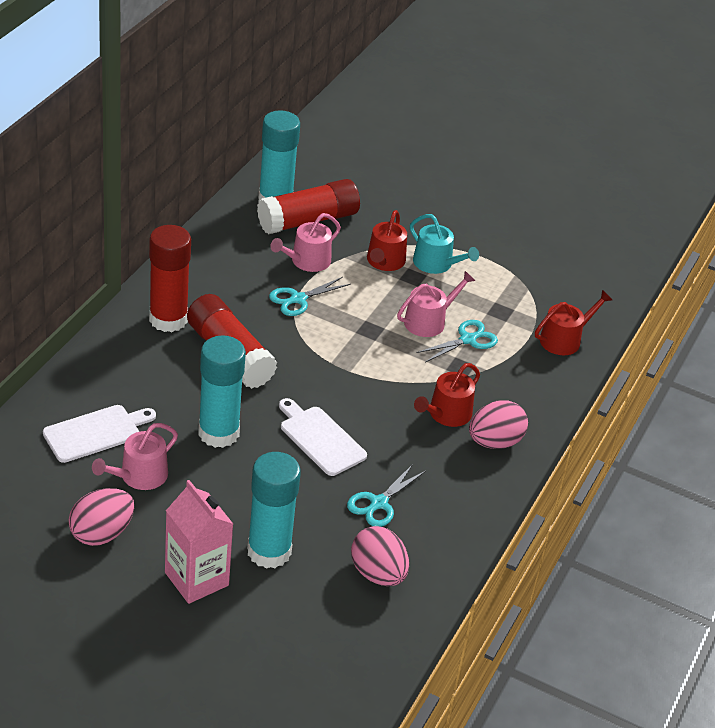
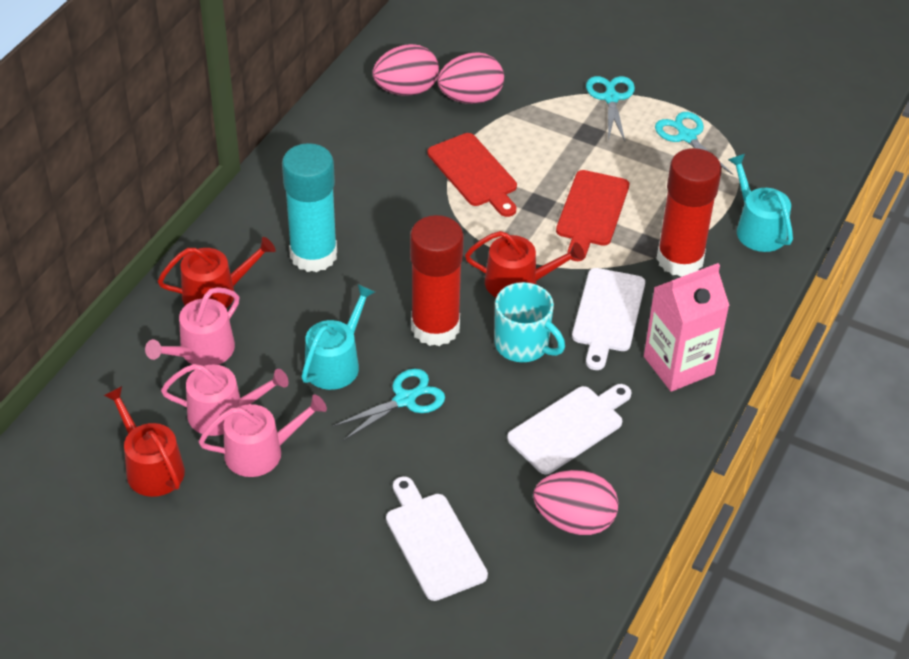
red cutting board: none = 0 -> [428,133,517,217] [556,170,629,261] = 2
red glue stick: [149,225,191,332] [187,294,277,389] [257,179,360,234] = 3 -> [410,215,464,346] [656,148,722,277] = 2
turquoise glue stick: [198,335,246,448] [247,452,301,569] [258,110,300,200] = 3 -> [282,143,337,272] = 1
turquoise mug: none = 0 -> [494,282,565,362] = 1
turquoise watering can: [410,214,479,274] = 1 -> [301,284,375,390] [728,154,793,252] = 2
white cutting board: [43,405,156,463] [279,398,367,476] = 2 -> [386,476,488,601] [507,384,632,474] [572,268,645,370] = 3

